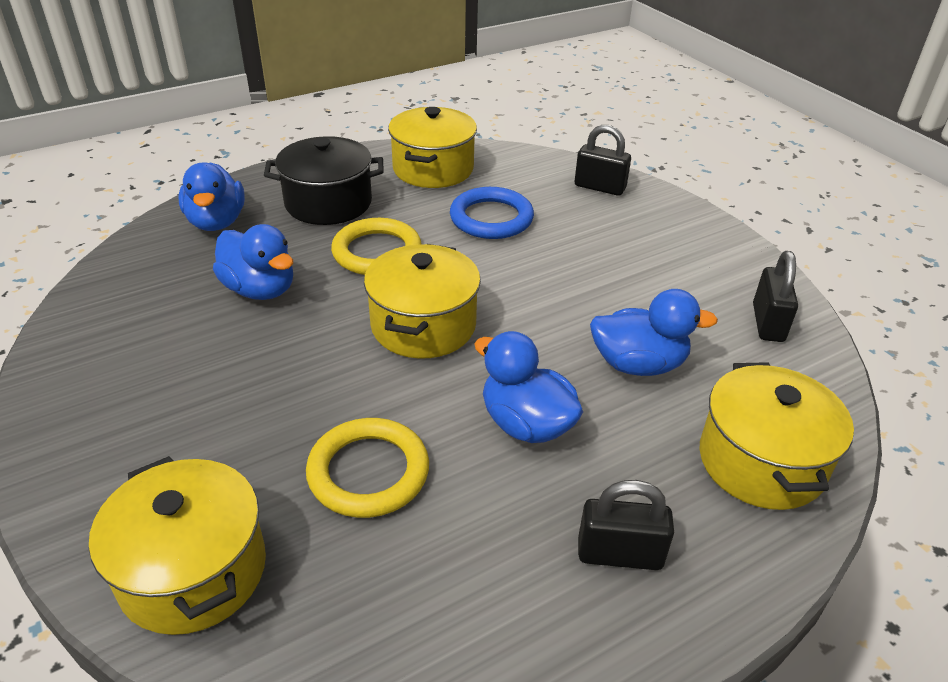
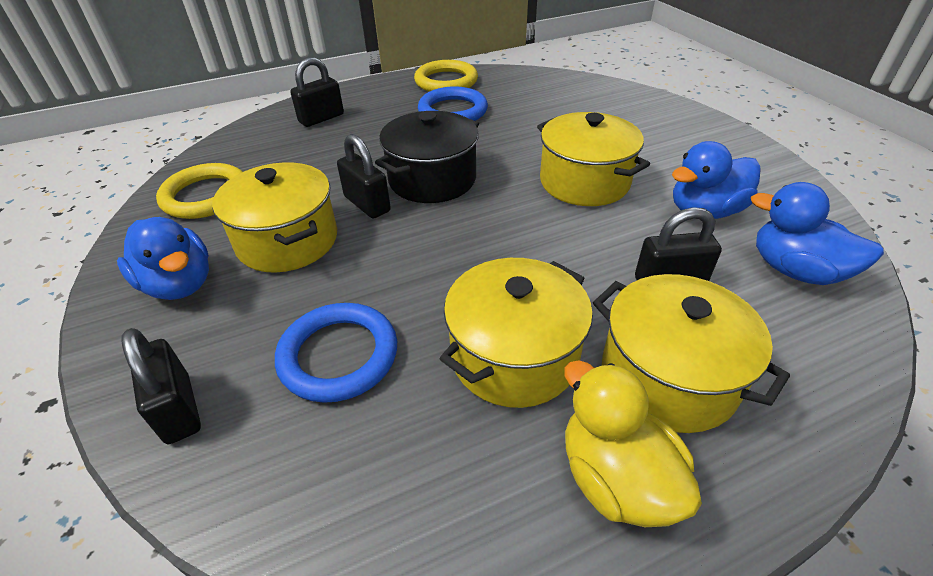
black padlock: [575,125,631,196] [578,480,674,570] [753,251,798,342] = 3 -> [122,328,201,444] [290,57,344,127] [337,134,391,219] [635,207,722,281] = 4
blue duck: [179,162,245,231] [213,224,293,300] [474,331,583,443] [590,289,718,376] = 4 -> [117,217,209,300] [672,141,760,219] [751,182,884,285] = 3
blue ring: [450,187,534,239] = 1 -> [275,303,397,403] [418,86,488,121] = 2
yellow duck: none = 0 -> [564,360,702,527] = 1

